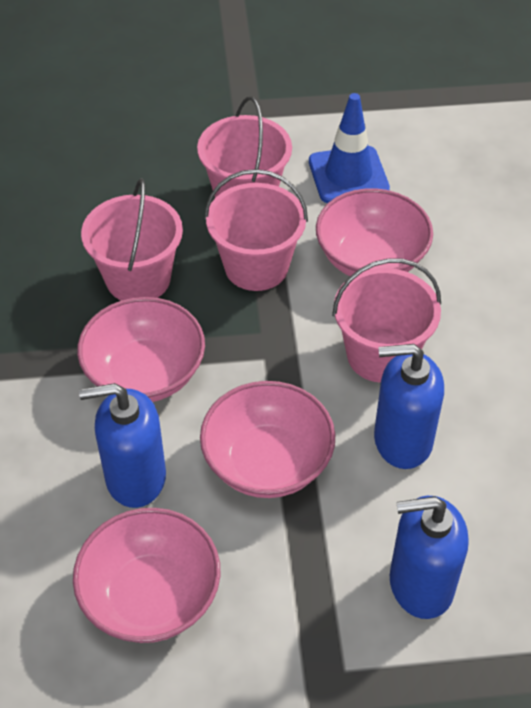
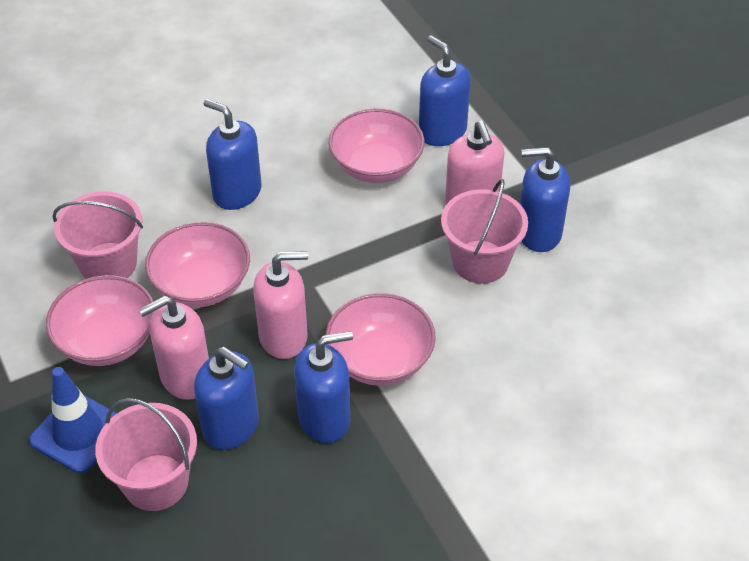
blue soap dispenser: [79,383,166,508] [374,344,444,469] [390,496,469,619] = 3 -> [194,347,259,450] [204,99,261,210] [294,331,353,443] [419,35,471,146] [520,147,570,252] = 5
pink bucket: [81,178,183,300] [197,97,292,198] [204,169,308,291] [332,258,441,383] = 4 -> [52,191,143,279] [95,398,197,511] [441,179,528,284] = 3
pink soap dispenser: none = 0 -> [139,296,209,400] [253,251,308,359] [445,121,505,204] = 3

